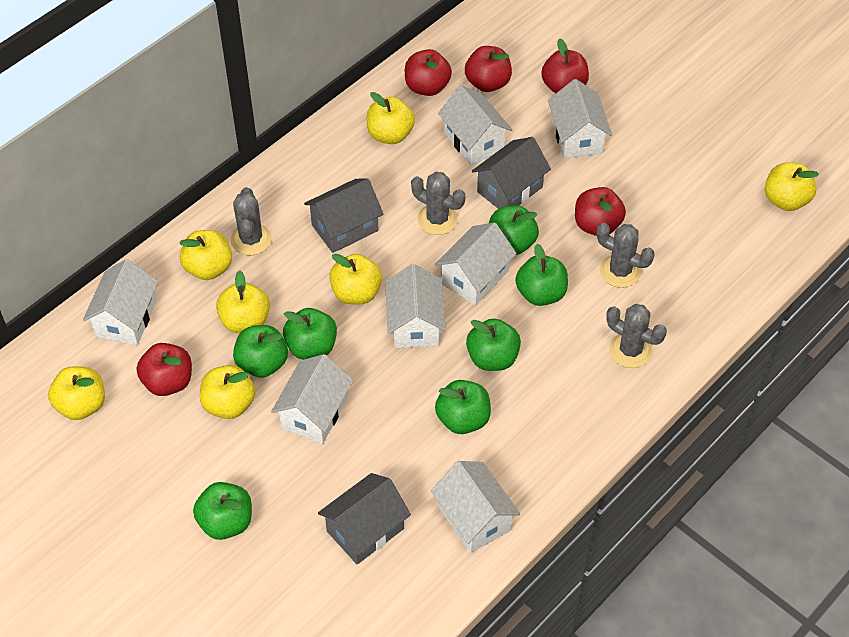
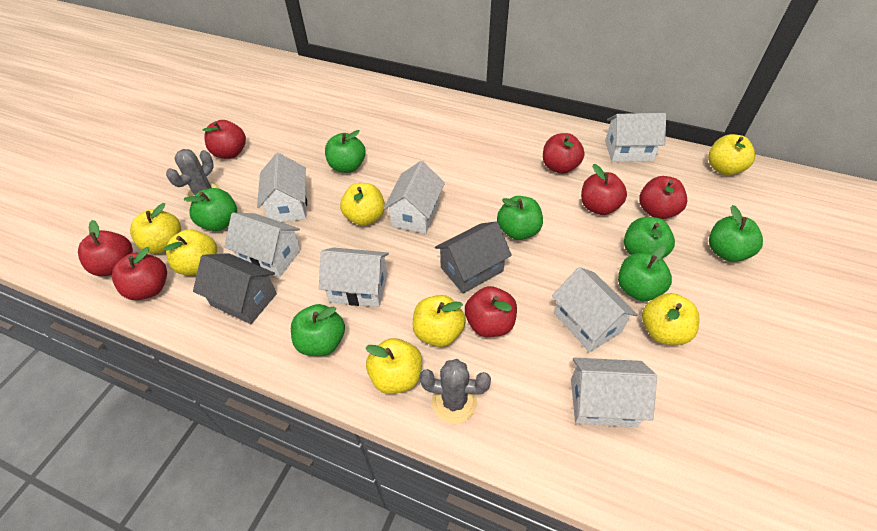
grey cactus: [231,187,272,255] [411,172,465,235] [596,223,655,288] [606,304,667,368] = 4 -> [166,149,221,204] [419,359,491,423] = 2
grey house: [304,178,383,253] [318,473,411,565] [472,137,551,209] = 3 -> [193,253,277,324] [435,221,512,294] = 2
red apple: [137,343,192,396] [405,49,452,96] [465,46,512,92] [541,38,589,93] [575,187,626,236] = 5 -> [78,220,133,276] [112,247,167,300] [202,120,246,159] [465,286,517,337] [543,133,585,174] [581,164,627,215] [639,176,687,219] = 7

